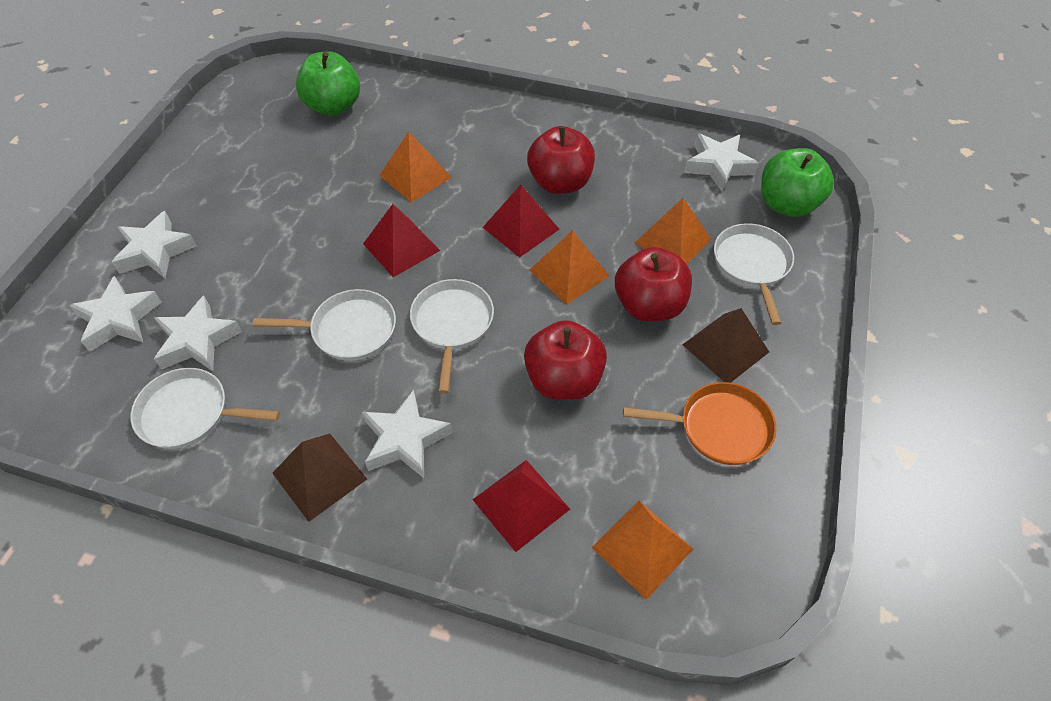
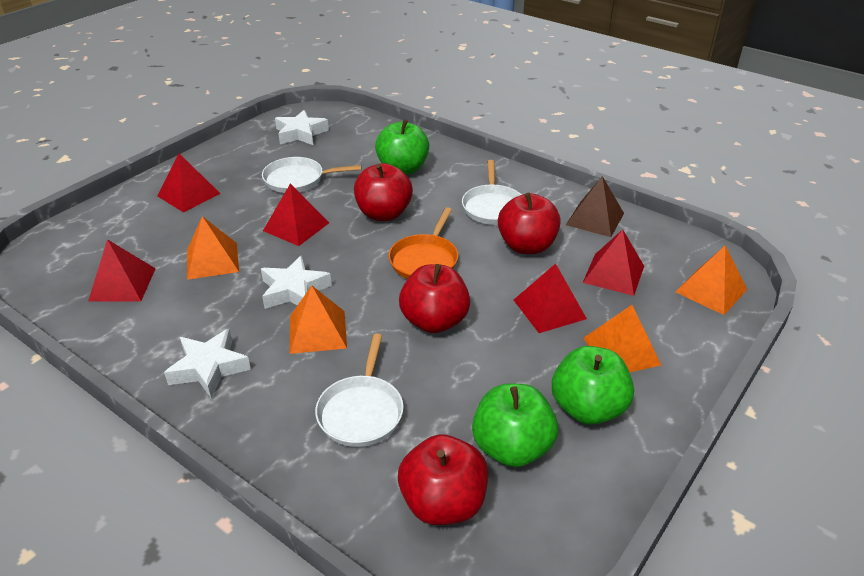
brown pyramid: [272,434,367,522] [682,308,769,383] = 2 -> [566,176,624,237] = 1
green apple: [296,51,360,116] [761,148,834,217] = 2 -> [375,119,429,175] [472,384,558,467] [552,346,634,425] = 3
red apple: [524,320,607,400] [527,126,595,194] [615,247,692,322] = 3 -> [354,163,413,221] [398,434,488,525] [399,264,470,333] [498,193,561,254] = 4
red pyramid: [363,204,440,277] [472,460,570,552] [482,185,559,258] = 3 -> [88,239,156,302] [158,153,220,212] [263,184,329,246] [514,264,587,333] [583,229,644,296] = 5
white pan: [130,368,280,449] [253,289,396,361] [410,279,494,394] [714,223,794,325] = 4 -> [262,157,362,193] [315,333,404,447] [462,160,521,225] = 3
white star: [69,276,162,352] [112,211,197,278] [154,296,242,371] [362,389,453,478] [684,133,759,191] = 5 -> [164,329,251,398] [261,255,332,309] [275,110,329,145] = 3

